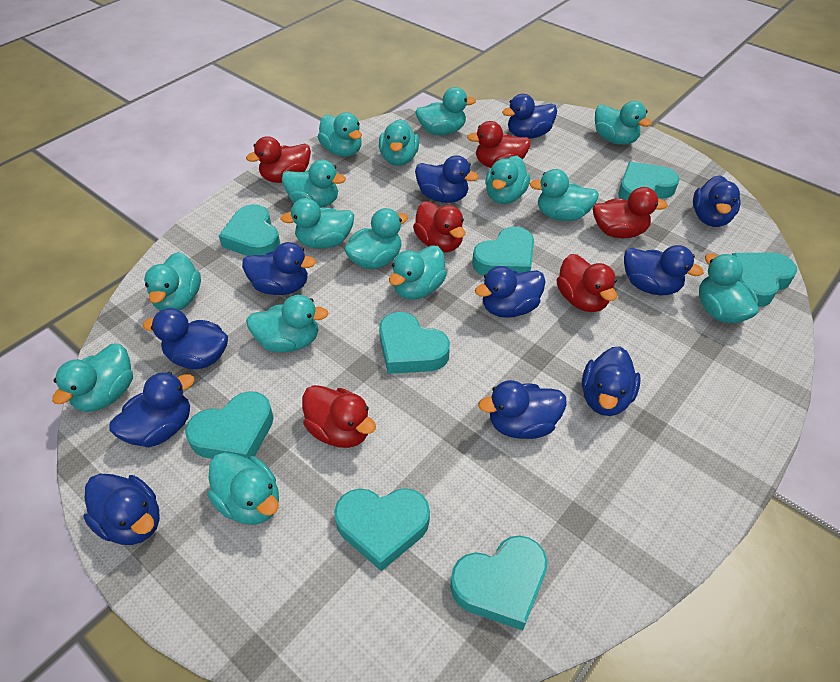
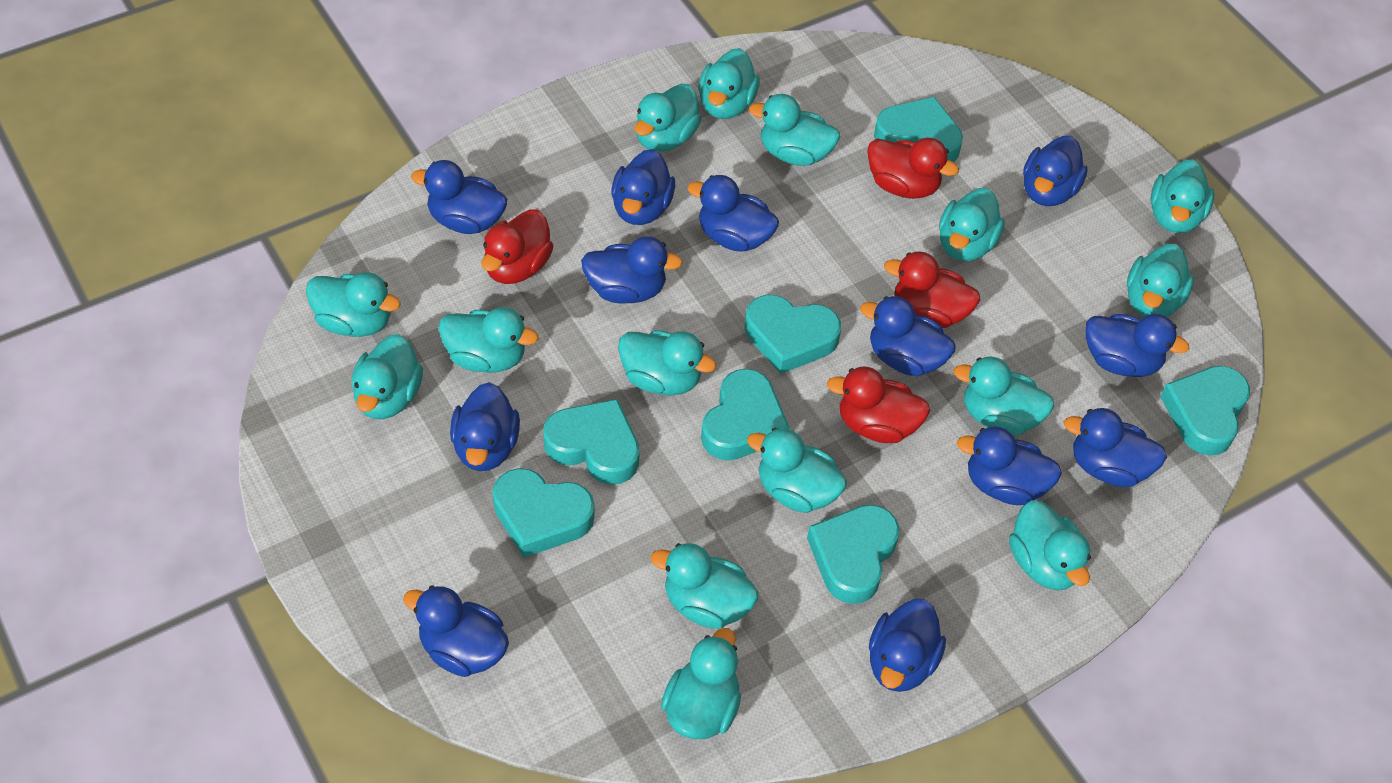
blue duck: [84,474,160,545] [109,372,195,447] [143,308,228,370] [242,242,316,295] [415,155,479,203] [475,266,546,318] [478,380,567,439] [502,94,557,139] [582,346,641,416] [624,245,703,296] [693,175,741,227] = 11 -> [403,585,509,677] [411,160,507,234] [450,382,520,471] [581,236,683,304] [611,149,675,225] [688,175,779,251] [860,296,956,376] [869,599,946,692] [957,426,1062,505] [1023,136,1088,206] [1064,408,1167,487] [1086,314,1189,377] = 12
red duck: [246,136,311,183] [302,385,376,448] [413,201,465,252] [467,121,531,168] [557,254,617,312] [593,187,668,238] = 6 -> [481,209,554,284] [827,366,930,443] [867,138,959,199] [884,251,980,328] = 4
turquoise heart: [185,391,274,460] [219,204,280,256] [334,488,430,571] [379,312,450,374] [450,535,548,630] [472,227,534,276] [618,162,680,201] [732,253,797,307] = 8 -> [493,468,595,558] [543,399,640,485] [701,369,789,461] [745,295,841,374] [807,505,900,604] [874,97,963,162] [1160,366,1250,456] = 7

